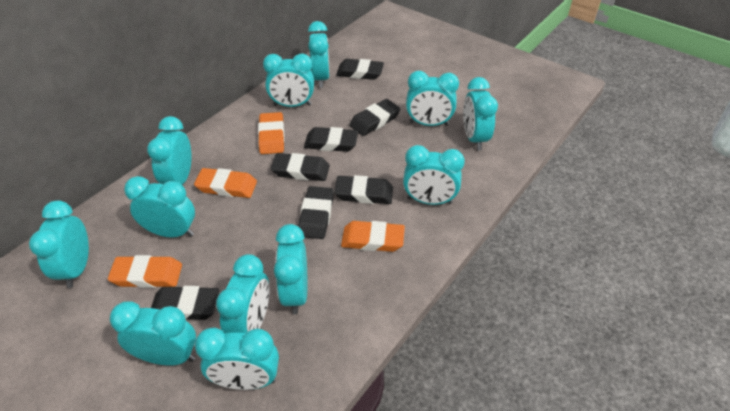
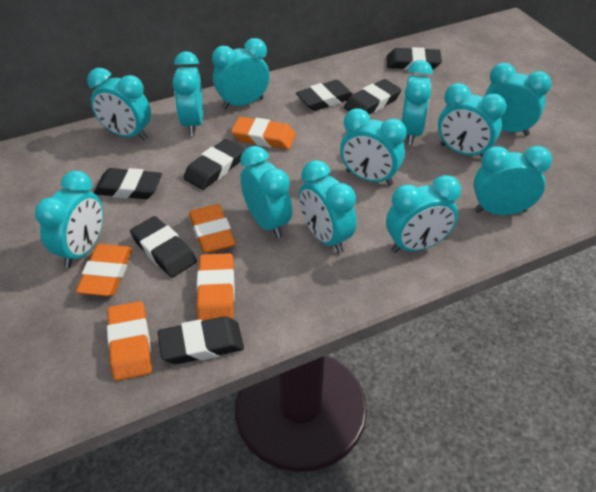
orange eraser: [108,255,182,288] [194,168,257,198] [258,112,285,154] [341,221,405,252] = 4 -> [76,244,132,296] [107,301,152,381] [189,204,236,254] [197,253,235,321] [231,117,296,149] = 5

